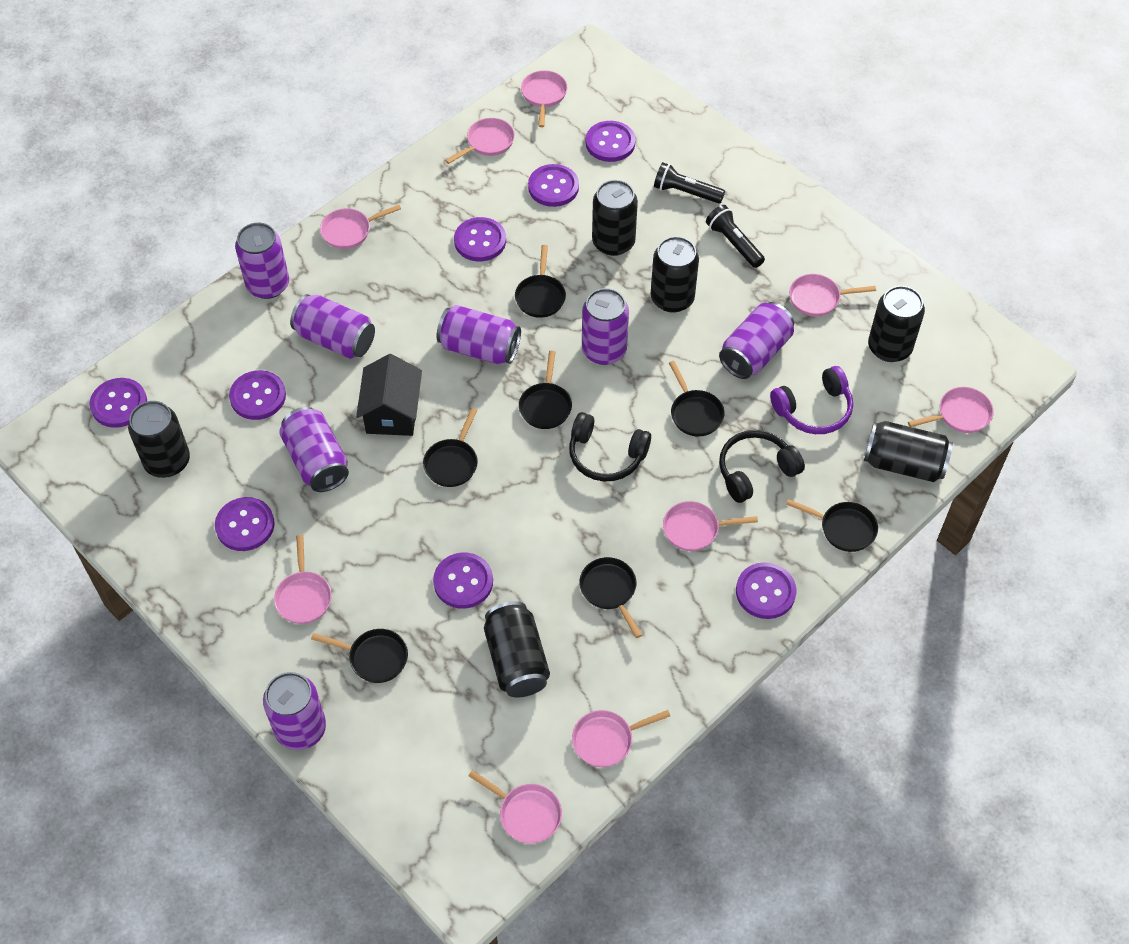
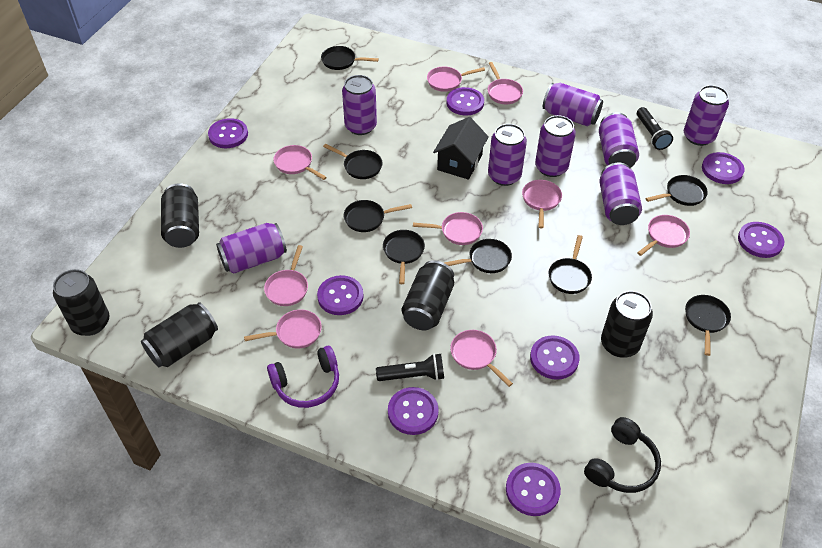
black can: [128,401,190,478] [484,601,550,698] [592,180,638,256] [651,236,699,313] [864,421,953,482] [868,286,925,362] = 6 -> [53,269,110,336] [141,302,218,367] [161,183,199,248] [402,260,454,330] [601,291,653,357] = 5
black headphones: [569,412,651,481] [719,430,805,503] = 2 -> [584,417,661,493] = 1
black pan: [311,629,408,683] [423,408,478,487] [515,245,566,318] [519,351,572,429] [579,557,642,638] [669,361,724,436] [786,499,878,552] = 7 -> [321,46,379,70] [323,144,382,179] [343,200,412,232] [383,230,425,284] [444,239,512,273] [549,235,592,294] [646,175,708,206] [685,295,731,356] = 8
purple can: [235,223,289,299] [263,672,326,750] [279,407,349,492] [290,294,375,359] [437,305,521,364] [582,288,629,365] [719,302,794,379] = 7 -> [216,223,287,274] [342,75,377,135] [488,124,527,186] [535,115,576,177] [543,83,603,126] [599,112,639,168] [599,163,642,225] [684,85,729,146] = 8

